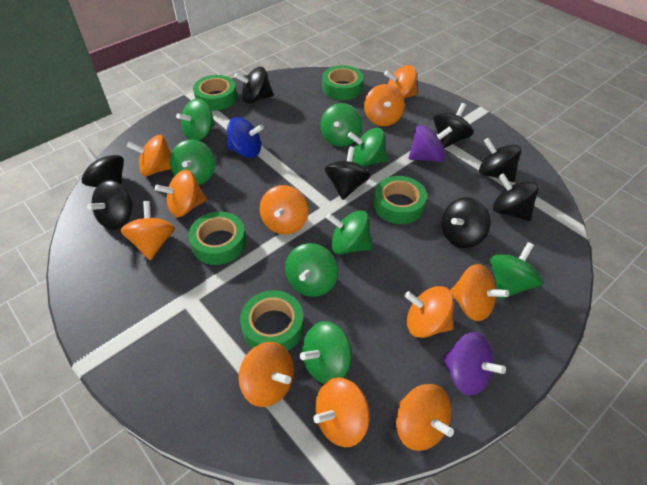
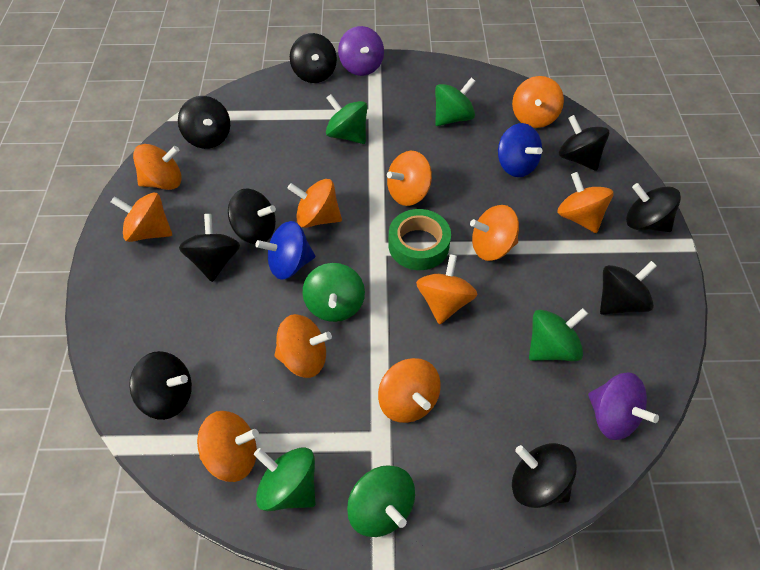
black spinning top: [81,147,124,187] [87,180,134,230] [234,67,274,104] [325,146,371,200] [433,103,473,148] [442,197,491,248] [479,138,521,182] [493,173,539,221] = 8 -> [129,351,192,420] [178,96,230,149] [179,214,240,282] [228,189,276,244] [290,33,337,83] [512,443,577,508] [559,115,609,171] [600,261,657,315] [626,183,681,232] = 9
blue spinning top: [227,117,264,158] = 1 -> [255,221,315,280] [498,123,542,177] = 2
green spinning top: [170,139,215,185] [176,98,215,141] [285,243,338,297] [300,321,352,384] [320,103,362,147] [326,210,372,255] [348,128,388,167] [490,242,543,299] = 8 -> [254,447,315,511] [302,263,365,322] [326,94,367,144] [347,465,415,537] [435,78,476,126] [529,308,588,361] = 6
green tape: [188,212,246,265] [193,75,237,111] [240,290,304,351] [322,65,363,100] [374,176,427,224] = 5 -> [388,209,451,270] = 1

